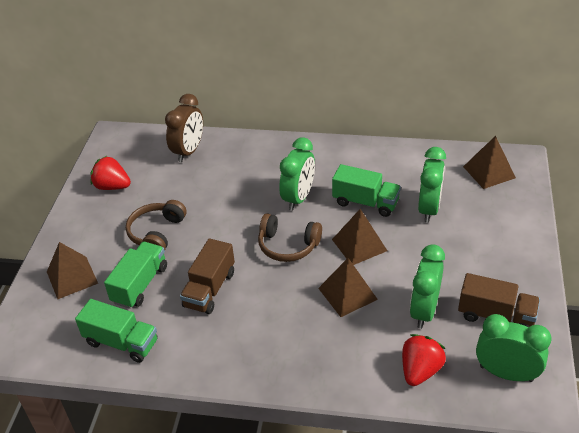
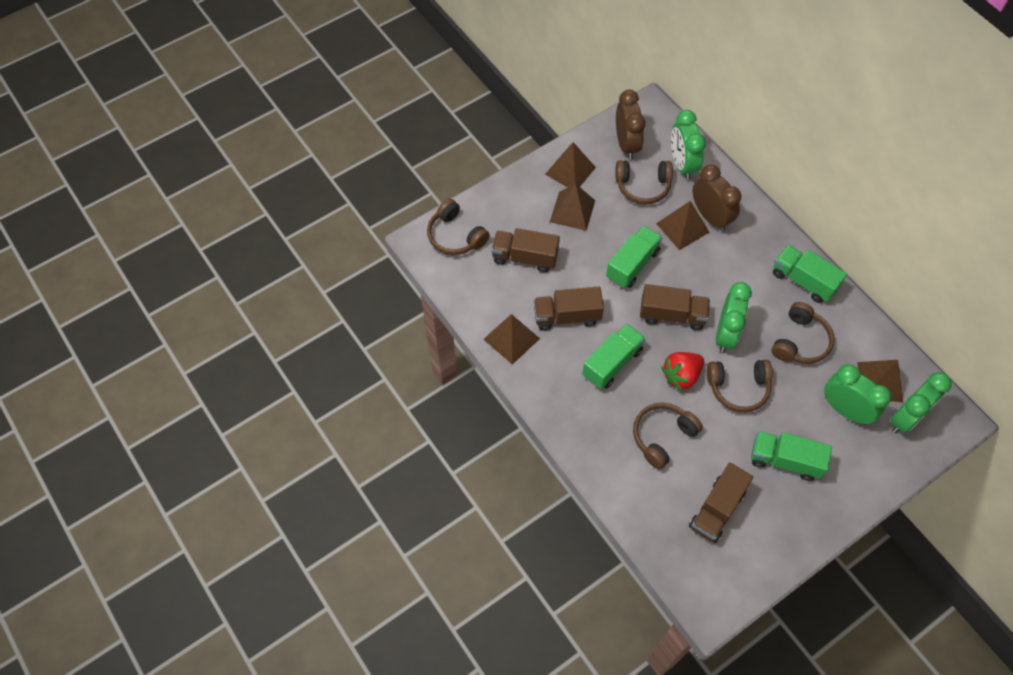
brown clock: [165,94,203,162] = 1 -> [616,90,645,160] [693,165,741,231] = 2
brown headphones: [126,200,187,250] [258,213,322,262] = 2 -> [427,199,490,255] [615,160,673,204] [633,403,703,469] [707,360,773,412] [772,302,834,364] = 5
brown pyramid: [47,242,98,299] [318,258,378,317] [332,209,387,265] [463,136,516,189] = 4 -> [483,314,540,365] [545,142,596,187] [550,183,595,231] [656,201,710,250] [857,360,903,402] = 5
brown truck: [180,238,235,314] [458,273,540,327] = 2 -> [491,228,560,272] [534,287,604,331] [640,284,710,330] [689,462,753,543] = 4
green truck: [75,299,158,363] [104,242,167,309] [332,164,401,217] = 3 -> [582,324,645,389] [606,226,663,288] [751,431,832,481] [773,245,847,303] = 4
red strawberry: [90,156,131,190] [402,334,446,386] = 2 -> [661,352,704,391] = 1

